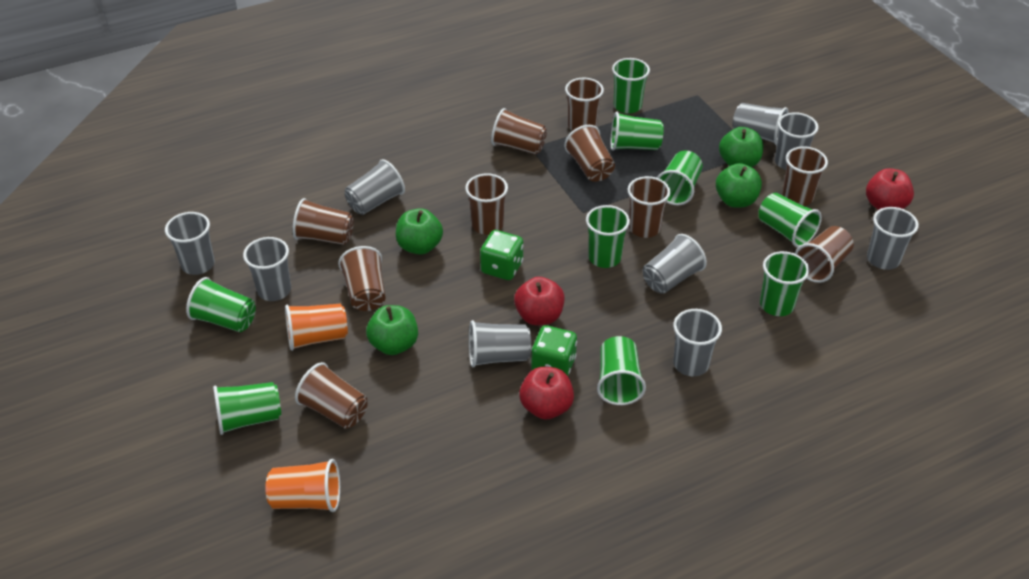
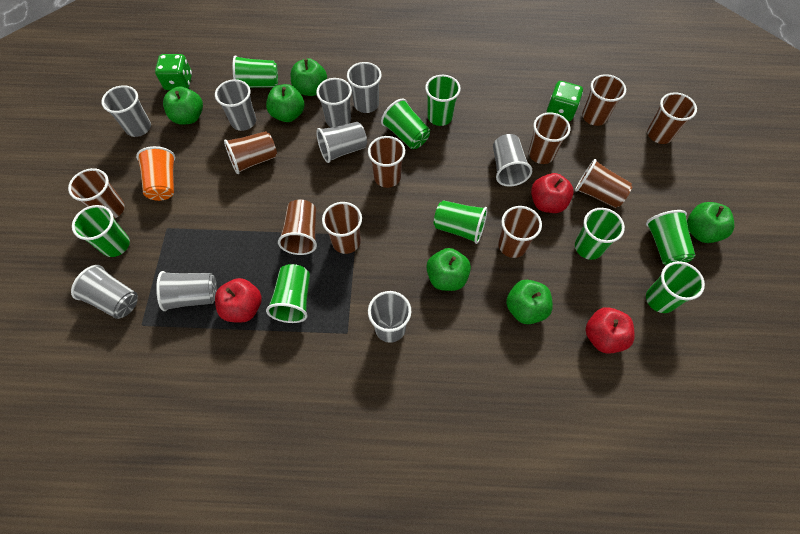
green apple: [366,305,418,355] [396,208,443,255] [716,163,762,208] [719,127,763,167] = 4 -> [163,87,203,125] [266,84,304,122] [291,59,327,96] [426,248,471,291] [506,280,553,324] [687,202,734,243] = 6
orange cup: [265,459,340,512] [285,303,348,351] = 2 -> [136,146,176,201] = 1

